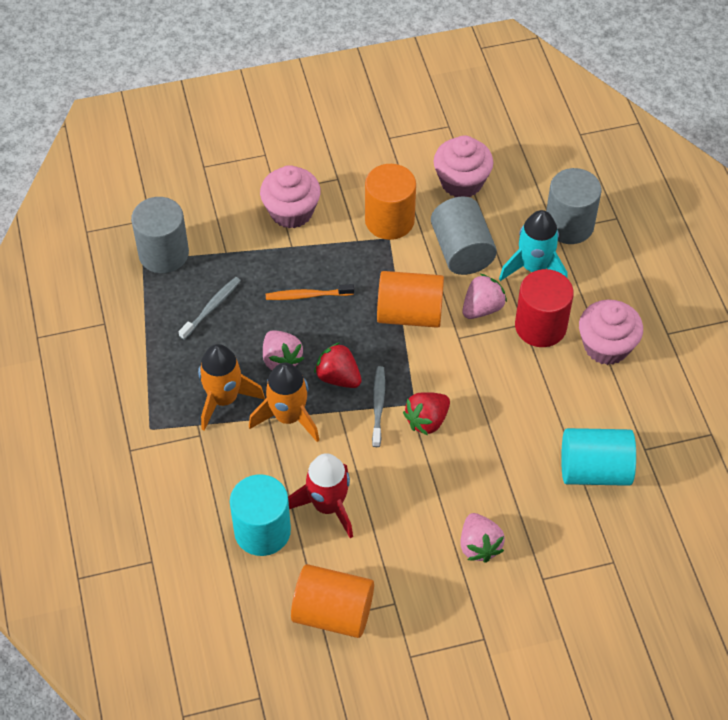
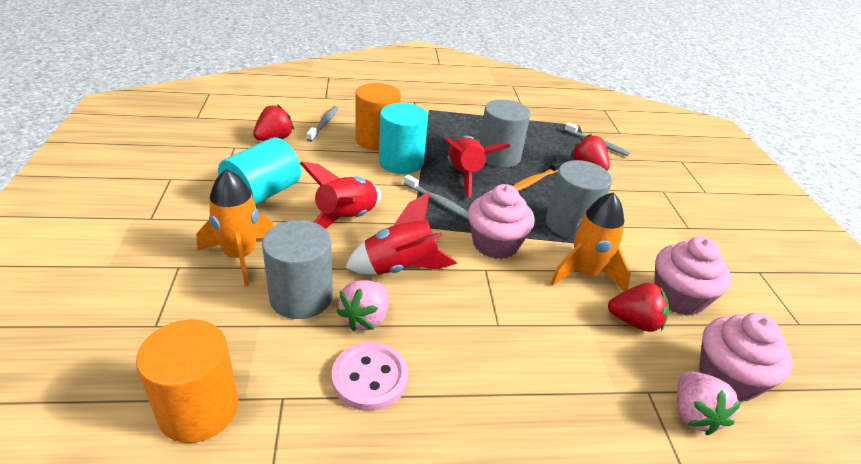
grey toothbrush: [178,277,241,340] [372,366,385,447] = 2 -> [307,106,338,142] [404,175,469,220] [564,122,630,156] = 3
orange cylinder: [291,564,374,638] [365,164,416,240] [377,271,444,328] = 3 -> [136,319,238,443] [355,83,401,150] = 2
pink button: none = 0 -> [332,342,408,411] = 1
pink strawberry: [263,331,304,370] [460,513,505,563] [463,274,507,319] = 3 -> [337,280,388,331] [677,371,742,435] = 2
red cylinder: [515,269,574,347] = 1 -> none = 0
red rocket: [288,453,353,538] = 1 -> [300,162,381,229] [345,192,457,275] [444,136,510,198] = 3
red strawberry: [314,342,362,388] [403,392,450,436] = 2 -> [253,104,294,141] [571,134,610,170] [608,283,669,332] = 3
turquoise rocket: [499,210,568,281] = 1 -> none = 0

